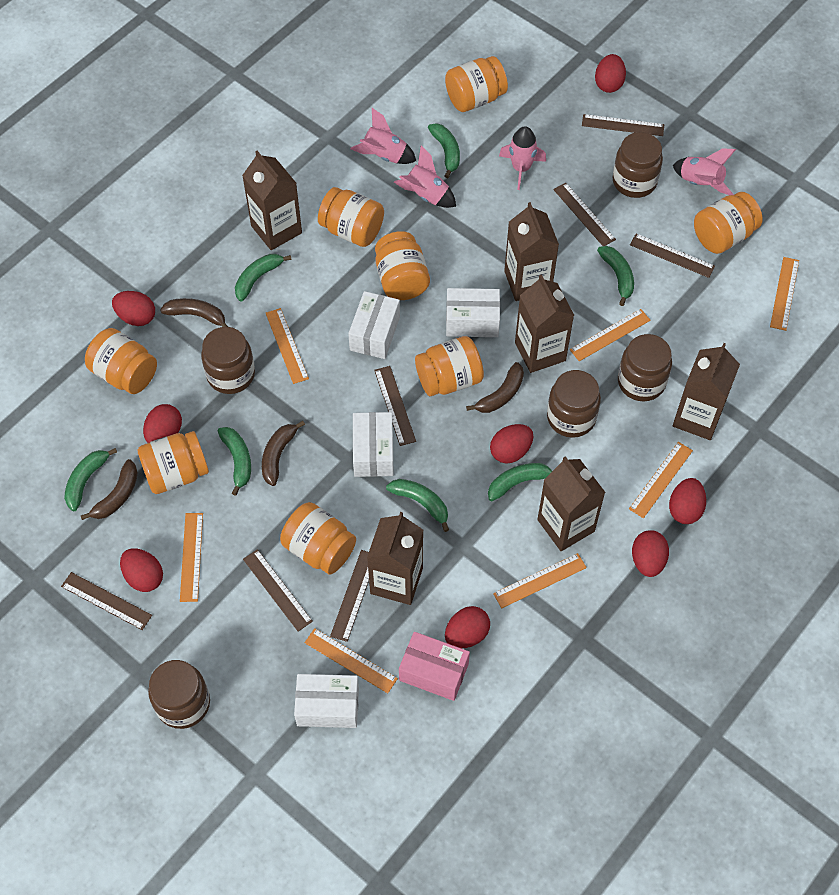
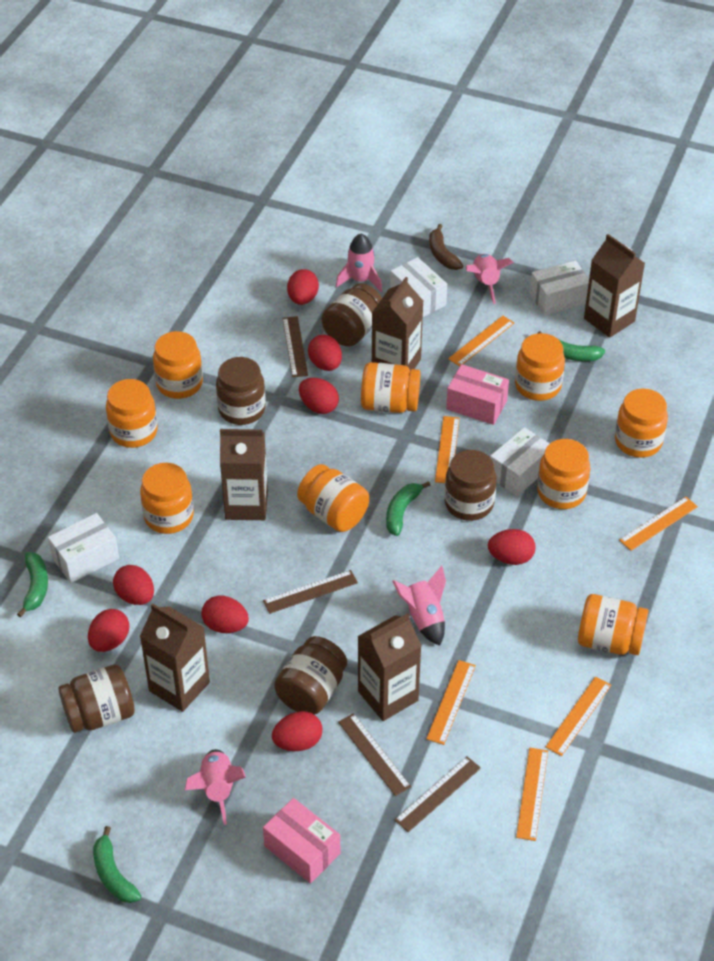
brown banana: [81,459,138,520] [160,298,228,327] [262,421,305,486] [466,362,524,413] = 4 -> [429,224,463,270] = 1
brown carton: [242,151,302,250] [367,512,423,605] [504,202,559,301] [515,274,574,373] [537,456,605,551] [673,343,740,440] = 6 -> [140,603,210,712] [220,429,268,520] [358,613,421,721] [372,277,423,370] [584,234,645,338] = 5
brown ruler: [61,572,152,630] [243,549,313,632] [330,550,369,642] [374,366,416,446] [553,183,616,246] [582,114,664,136] [630,233,715,278] = 7 -> [263,570,358,614] [282,316,308,377] [338,713,411,796] [395,756,481,832] = 4
green banana: [64,448,117,511] [218,427,251,496] [235,254,291,302] [386,479,449,532] [428,123,460,178] [488,463,552,501] [597,246,634,306] = 7 -> [17,552,48,617] [93,826,141,903] [386,481,430,536] [538,331,605,361] = 4
orange jar: [85,328,157,394] [138,431,209,494] [280,502,356,575] [318,187,384,247] [375,231,430,300] [415,336,484,396] [445,56,508,112] [694,192,763,254] = 8 -> [106,379,158,448] [140,463,194,534] [153,331,203,399] [297,464,369,532] [361,362,420,413] [515,333,565,401] [537,439,590,509] [578,594,649,655] [615,388,668,458] = 9
orange ruler: [180,513,203,602] [266,308,309,384] [305,628,398,693] [493,553,587,608] [570,309,651,361] [629,442,693,518] [770,257,799,331] = 7 -> [426,660,476,745] [435,416,460,483] [448,316,514,366] [516,748,548,841] [546,676,611,756] [619,497,698,551] = 6
pink box: [399,632,470,701] = 1 -> [263,798,340,884] [446,364,509,425] = 2

